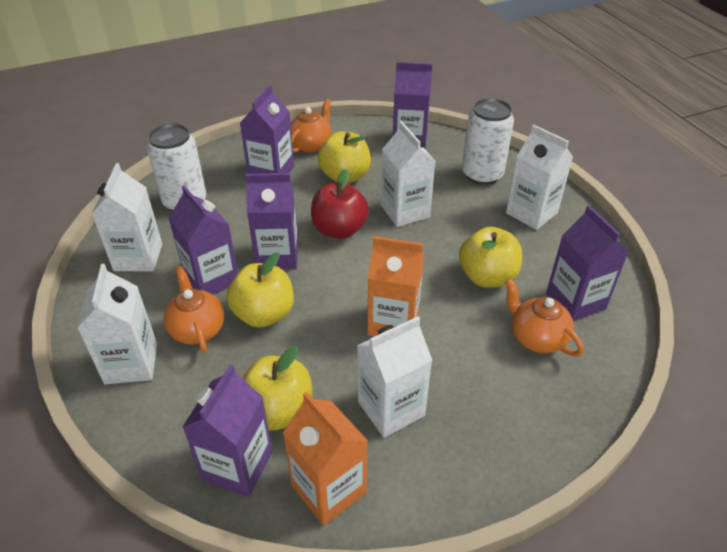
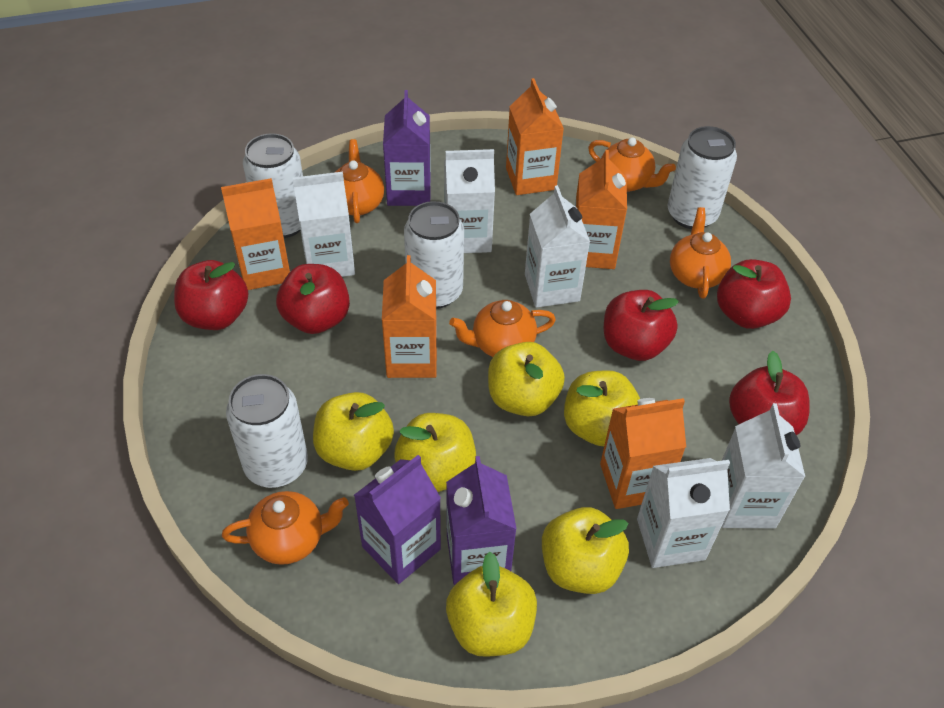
orange carton: [283,392,368,526] [368,236,424,336] = 2 -> [221,178,290,290] [382,255,437,378] [506,78,564,195] [575,150,627,269] [600,398,686,509] = 5
orange teapot: [163,266,224,353] [290,99,331,153] [505,278,584,356] = 3 -> [222,491,349,565] [334,139,384,223] [449,300,556,357] [588,137,676,192] [670,207,731,299] = 5
purple carton: [168,185,238,295] [182,364,273,497] [240,85,294,174] [245,173,298,269] [393,62,432,149] [546,205,628,321] = 6 -> [354,455,441,584] [383,90,431,206] [446,456,517,585] = 3
red apple: [311,169,369,239] = 1 -> [174,260,248,330] [276,264,350,334] [604,290,679,361] [717,259,791,329] [729,351,810,435] = 5
white can: [147,124,206,211] [462,98,514,185] = 2 -> [226,374,308,488] [243,133,303,238] [404,201,464,309] [668,126,737,229] = 4
yellow apple: [226,253,294,328] [242,346,313,431] [318,131,371,183] [459,227,522,288] = 4 -> [313,392,394,471] [394,413,476,492] [446,552,537,657] [488,342,565,416] [542,507,629,594] [564,370,640,446] = 6

